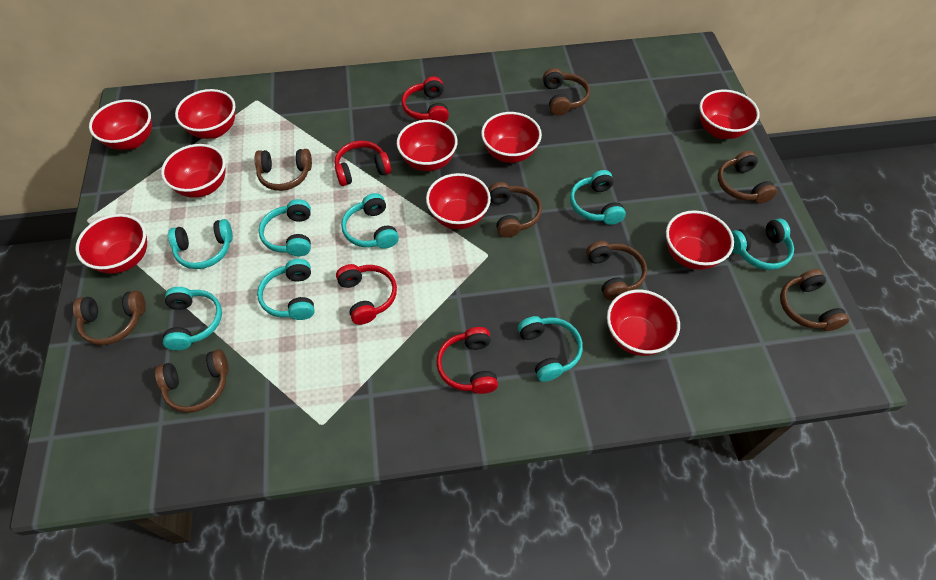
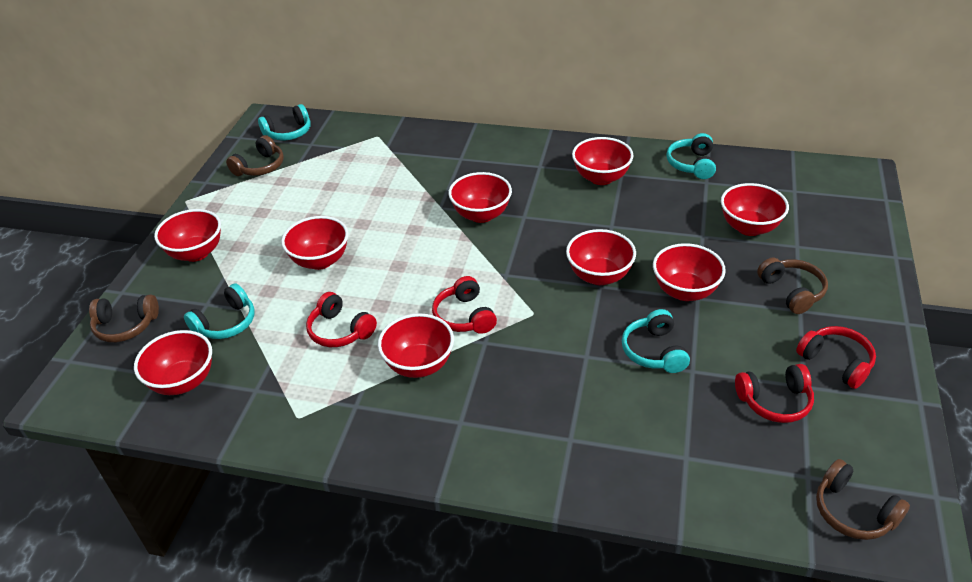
brown headphones: [73,291,146,345] [155,349,228,413] [255,149,312,191] [488,182,542,238] [543,68,590,116] [586,241,647,300] [718,151,777,204] [780,269,849,331] = 8 -> [89,295,159,342] [226,135,284,176] [757,258,828,314] [816,459,910,540] = 4
red bowl: [75,214,147,274] [89,99,152,150] [161,144,226,198] [175,89,236,139] [397,120,458,171] [426,173,491,229] [481,112,542,163] [607,290,680,356] [666,210,734,270] [700,90,760,139] = 10 -> [134,330,212,395] [154,209,221,262] [281,216,348,270] [378,313,454,378] [448,172,512,223] [566,229,636,285] [572,137,633,185] [653,243,726,301] [721,183,789,236] = 9
turquoise headphones: [163,287,222,350] [168,219,233,269] [257,259,315,320] [259,199,311,256] [341,193,399,249] [518,316,583,382] [570,170,626,225] [732,218,794,270] = 8 -> [184,283,255,339] [258,104,311,141] [622,309,690,373] [666,133,716,179] = 4

